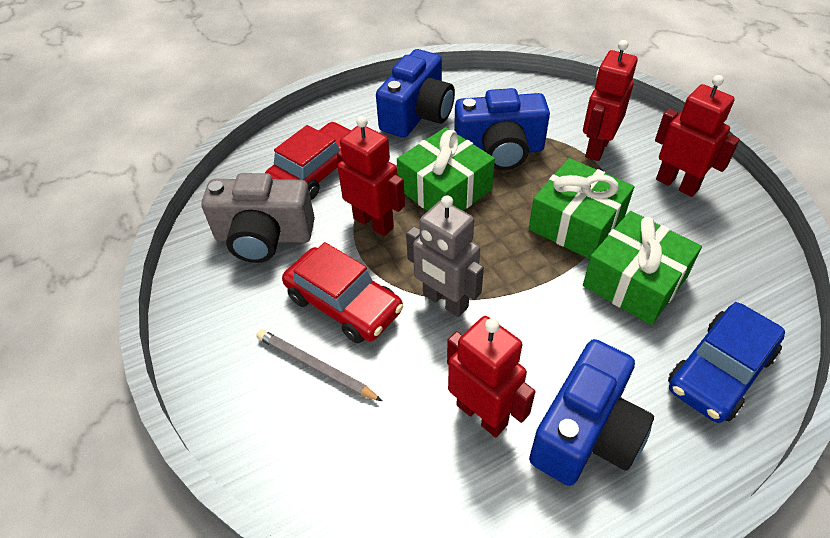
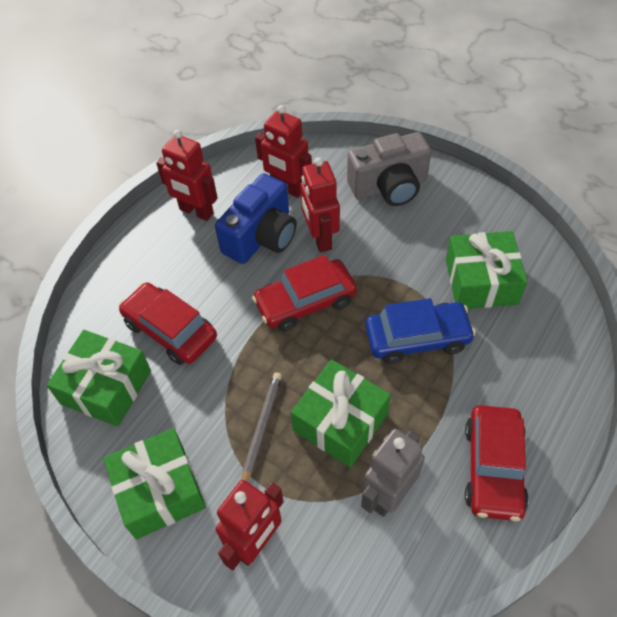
blue camera: [376,49,455,138] [454,88,550,170] [529,339,654,486] = 3 -> [215,173,297,264] = 1
green gift: [397,127,495,211] [529,158,634,259] [583,211,702,325] = 3 -> [47,330,151,427] [103,428,206,539] [291,359,391,467] [446,231,528,309] = 4
red car: [265,122,351,200] [282,242,403,343] = 2 -> [119,282,217,365] [252,255,357,331] [465,405,529,521] = 3

